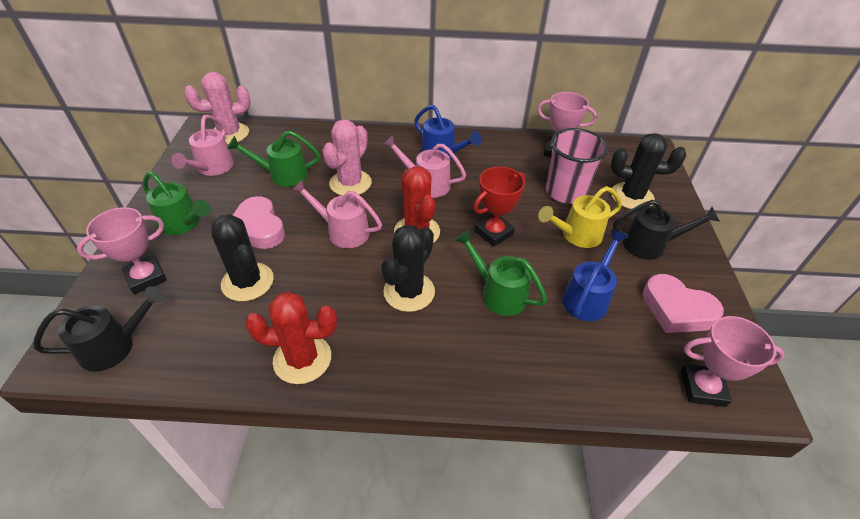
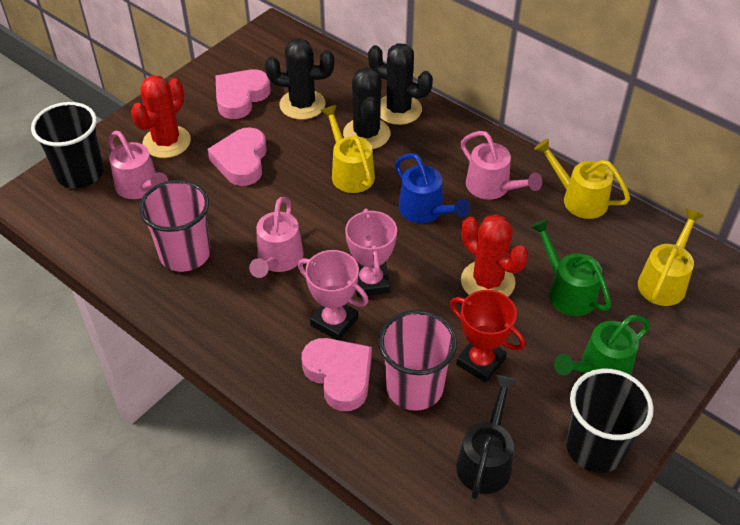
black cup: none = 0 -> [31,102,104,188] [566,369,654,473] = 2
black watering can: [34,286,165,372] [613,200,720,260] = 2 -> [456,375,517,499] = 1
blue watering can: [414,105,482,159] [562,230,628,321] = 2 -> [395,153,470,223] = 1
green watering can: [143,171,211,235] [227,131,320,187] [455,230,547,316] = 3 -> [531,219,611,316] [554,315,650,375] = 2
pink cactus: [184,72,251,144] [322,119,372,195] = 2 -> none = 0
pink cup: [546,128,608,204] = 1 -> [139,180,211,272] [379,310,457,411] = 2
pink heart: [233,196,285,249] [642,274,724,333] = 2 -> [207,127,267,186] [216,69,271,119] [302,338,372,411] = 3
pink trophy: [77,207,167,294] [537,92,597,157] [681,316,785,407] = 3 -> [298,250,369,340] [345,208,397,297] = 2
yellow watering can: [538,186,622,248] = 1 -> [321,105,375,193] [534,139,630,219] [638,209,704,306] = 3

